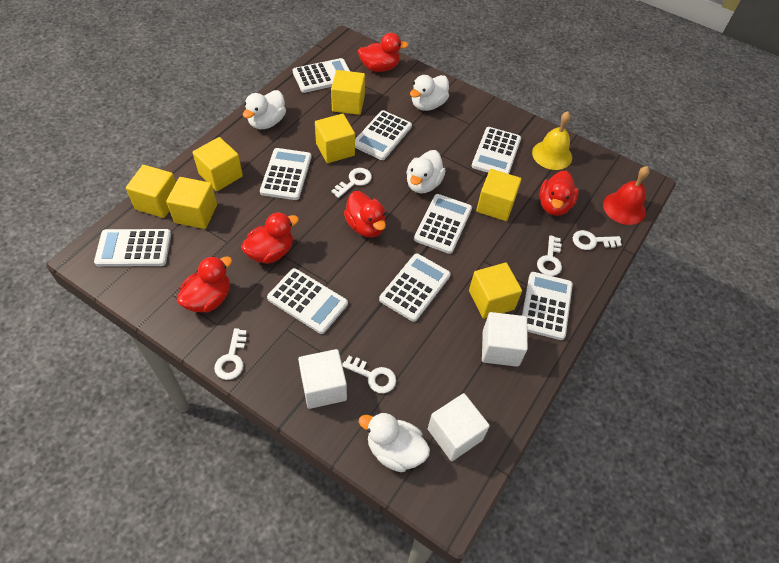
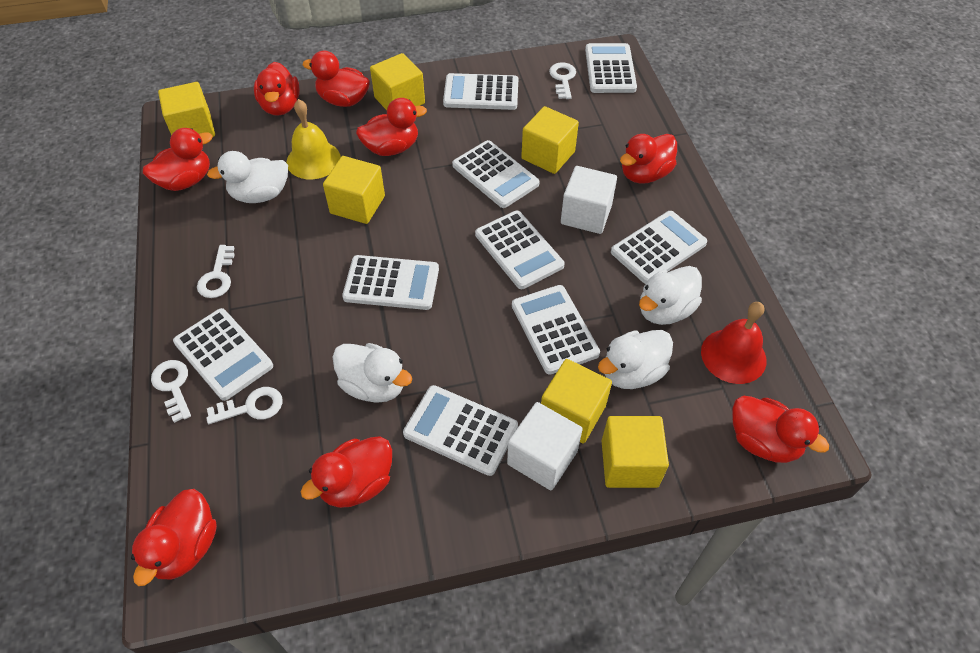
red duck: [177,256,232,312] [241,212,299,264] [344,191,386,238] [358,33,409,72] [539,171,579,216] = 5 -> [131,489,217,586] [143,128,213,191] [254,62,300,116] [301,436,392,508] [303,51,370,107] [356,98,427,156] [620,134,677,184] [732,396,829,463] = 8
white cube: [298,349,347,409] [428,393,490,461] [482,312,528,367] = 3 -> [507,402,583,490] [561,166,617,234] = 2
white key: [214,328,247,380] [331,168,372,198] [342,356,396,393] [537,235,562,276] [573,230,622,250] = 5 -> [151,360,191,423] [197,245,235,298] [206,387,283,424] [549,62,576,99] = 4
yellow cube: [126,165,176,218] [166,177,217,229] [193,137,243,191] [315,114,355,163] [331,70,365,115] [469,263,522,319] [476,169,521,221] = 7 -> [158,82,215,137] [323,156,385,224] [370,53,425,110] [521,106,579,174] [541,359,612,443] [602,416,669,488] = 6

